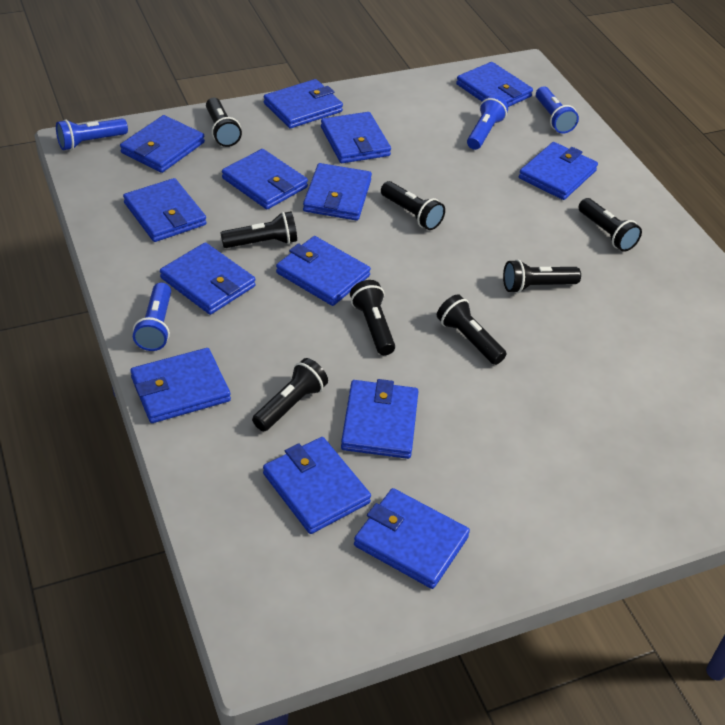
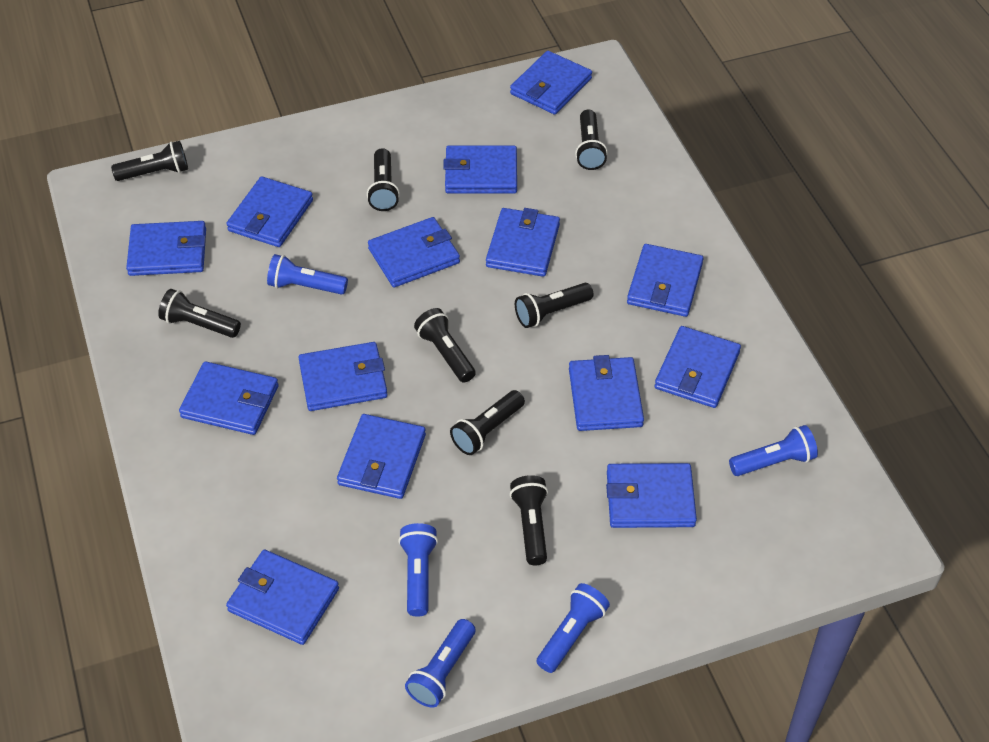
blue flashlight: [56,118,128,150] [133,283,171,351] [467,95,508,150] [536,87,579,134] = 4 -> [267,254,348,295] [398,523,438,617] [405,619,475,708] [536,583,610,673] [729,425,818,476] = 5

